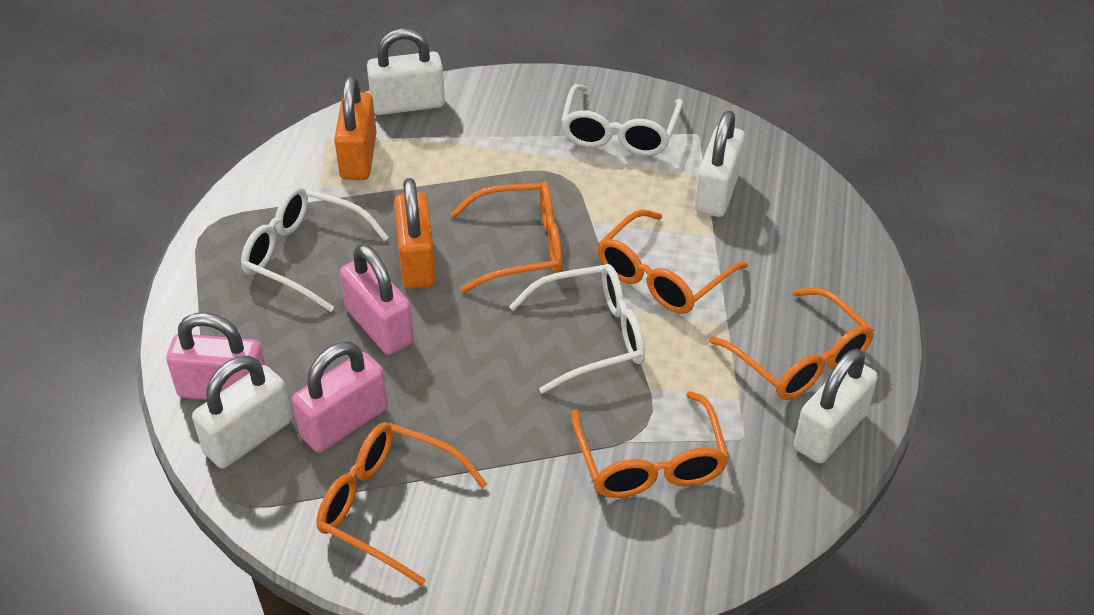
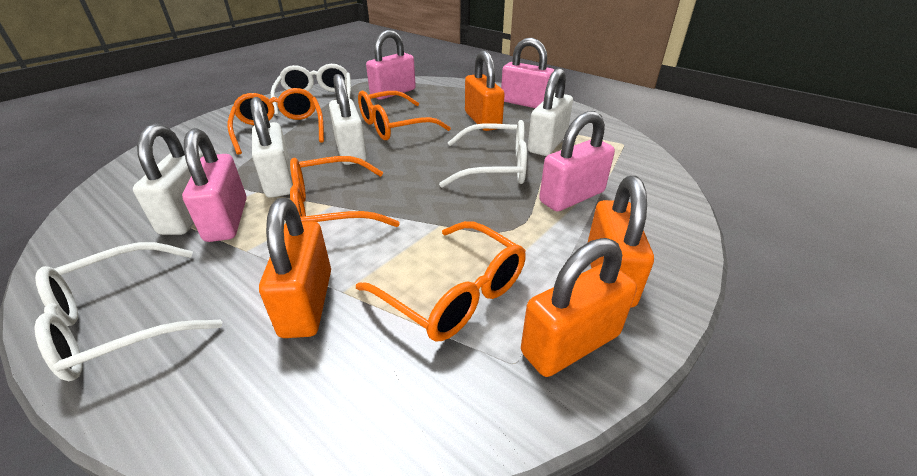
orange glasses: [316,422,488,586] [450,181,562,293] [572,391,729,498] [598,209,748,314] [709,288,874,400] = 5 -> [227,88,324,155] [290,156,400,227] [356,221,526,341] [358,91,451,140] = 4
orange padlock: [334,76,377,180] [394,178,436,289] = 2 -> [259,198,331,338] [465,51,505,131] [521,238,637,377] [587,176,654,307] = 4
pink padlock: [166,312,266,400] [292,342,388,453] [340,244,414,355] = 3 -> [182,128,246,242] [366,30,416,100] [501,38,554,108] [539,111,615,212] = 4

